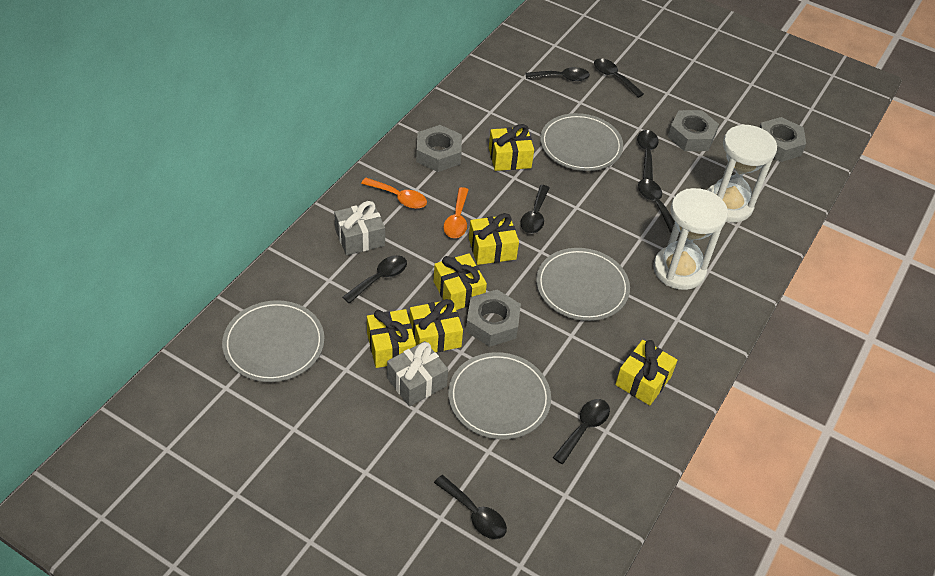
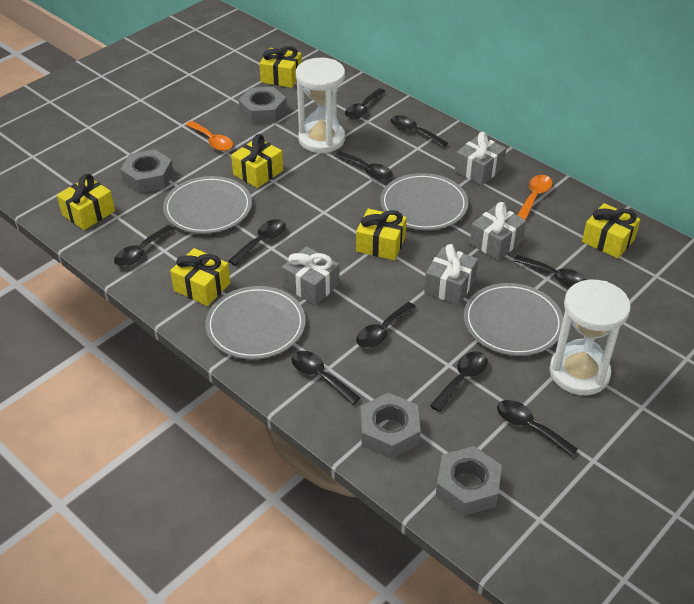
black spoon: [343,255,407,304] [434,475,507,539] [520,185,550,234] [525,67,590,81] [553,399,610,464] [594,58,644,98] [637,130,659,180] [638,179,675,233] = 8 -> [114,225,175,267] [229,219,286,266] [291,351,361,405] [334,151,393,181] [345,88,386,119] [356,302,416,348] [391,115,448,147] [430,351,488,412] [497,400,578,457] [513,255,586,288] = 10
grey gift: [334,201,385,255] [387,341,448,407] = 2 -> [282,246,339,305] [424,244,478,305] [455,132,506,185] [470,202,526,260] = 4

